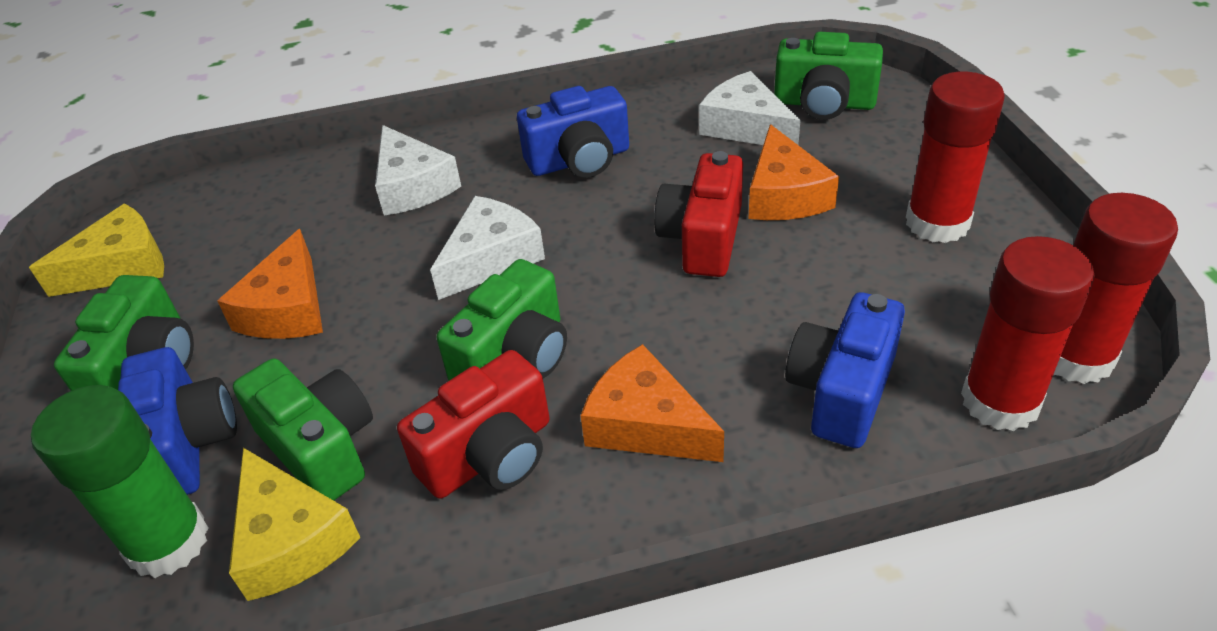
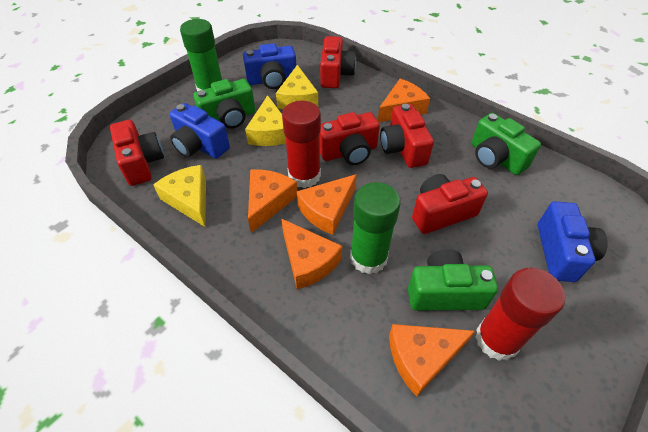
green camera: [54,275,194,391] [233,358,373,501] [437,259,567,380] [774,32,883,120] = 4 -> [193,79,255,129] [408,249,498,311] [471,113,541,175] = 3
green glue stick: [31,385,209,578] = 1 -> [180,19,222,91] [350,182,401,275] = 2
orange cheese: [217,229,323,339] [580,344,724,462] [748,124,839,220] = 3 -> [248,169,298,233] [281,218,342,289] [297,174,357,235] [378,79,430,122] [389,324,475,397] = 5
red camera: [397,350,549,499] [654,151,743,277] = 2 -> [110,120,164,186] [320,36,356,88] [320,112,380,165] [380,104,434,168] [412,174,488,234] = 5
red glue stick: [906,72,1005,243] [961,236,1095,431] [1054,193,1178,384] = 3 -> [282,101,321,188] [475,268,565,361] = 2
white cheese: [375,125,461,215] [430,196,545,300] [699,71,801,145] = 3 -> none = 0
yellow cheese: [29,204,164,297] [229,448,361,601] = 2 -> [153,165,206,227] [245,95,286,146] [276,65,318,109] = 3

